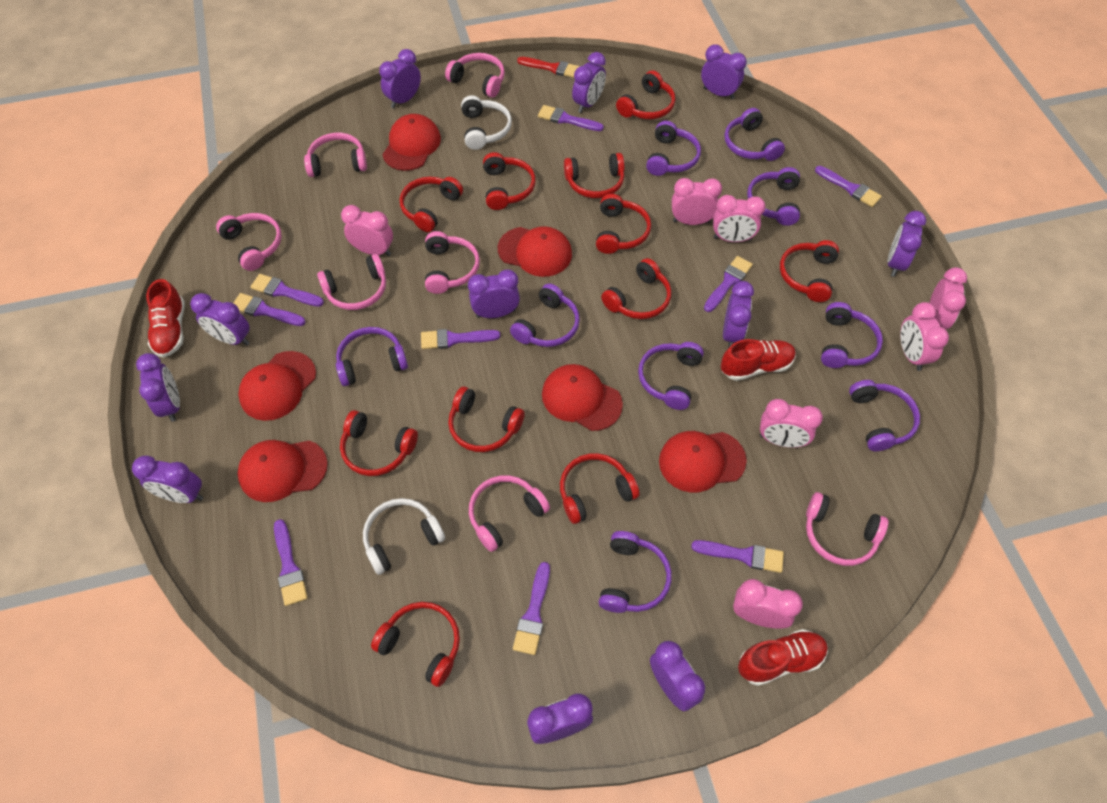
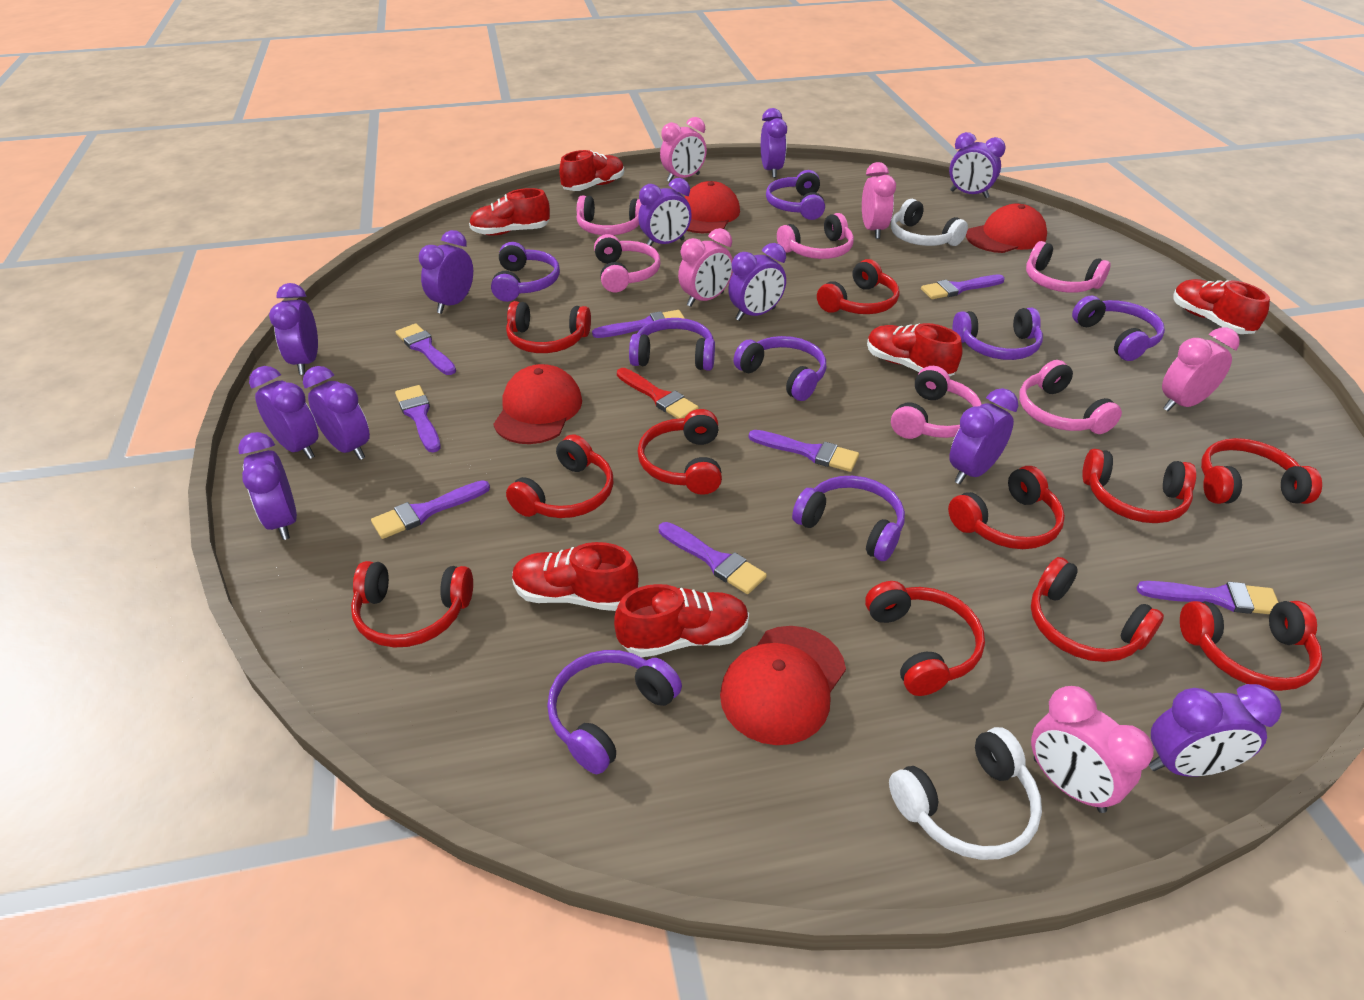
pink clock: [341,205,393,256] [672,178,722,225] [713,195,766,242] [733,579,803,628] [760,399,823,448] [900,302,949,371] [930,267,967,329] = 7 -> [660,117,707,182] [678,228,733,307] [862,162,896,239] [1031,686,1154,813] [1162,327,1240,411] = 5
pink headphones: [216,213,282,271] [304,133,367,177] [317,254,386,310] [425,231,480,294] [445,53,505,98] [469,475,550,552] [806,492,888,566] = 7 -> [577,195,641,235] [594,234,660,292] [777,213,854,259] [891,366,982,439] [1019,360,1122,434] [1026,241,1111,293] = 6
purple brush: [233,293,306,326] [251,274,324,307] [274,519,308,606] [421,329,500,349] [513,562,550,655] [538,105,604,131] [691,540,784,573] [704,256,753,312] [815,166,882,207] = 9 -> [371,480,490,539] [395,385,441,452] [396,323,456,375] [592,310,685,338] [659,522,767,594] [749,430,859,472] [921,274,1005,299] [1136,581,1279,614] = 8
purple headphones: [336,327,408,386] [510,283,580,347] [599,531,672,613] [638,342,704,410] [646,121,701,176] [724,108,785,161] [747,167,800,226] [821,302,883,368] [849,380,920,451] = 9 -> [491,242,560,302] [547,650,682,774] [629,318,715,371] [734,336,826,401] [766,170,825,220] [792,476,905,561] [953,308,1043,360] [1072,296,1165,361] = 8
red cap: [237,440,328,502] [238,351,316,421] [382,114,441,171] [498,226,572,277] [542,364,623,431] [659,431,747,493] = 6 -> [493,364,582,444] [684,181,740,233] [720,626,846,745] [966,204,1047,253] = 4
red shoe: [146,279,185,358] [721,339,796,381] [738,629,828,686] = 3 -> [469,188,550,236] [512,542,638,611] [559,150,624,191] [614,584,749,657] [867,323,963,376] [1173,279,1270,334] = 6

